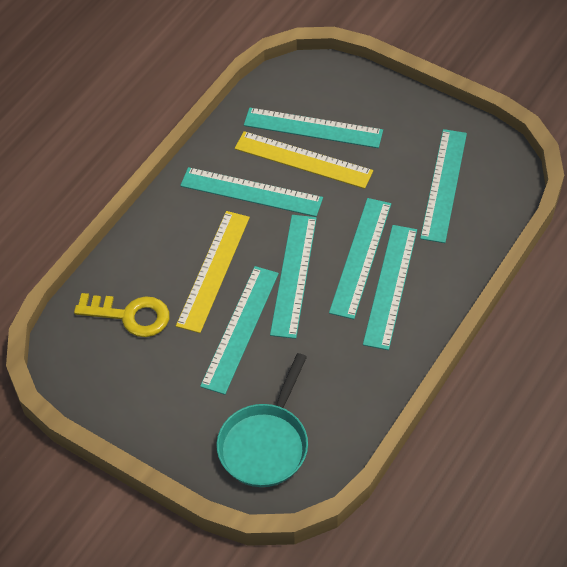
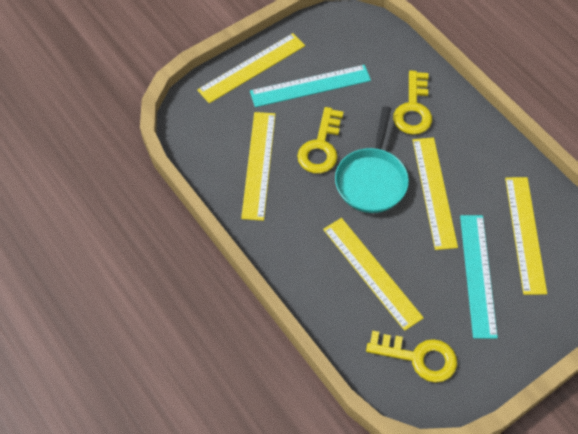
turquoise ruler: [180,167,323,217] [200,266,279,395] [244,108,383,148] [270,215,317,339] [329,198,391,319] [363,225,417,350] [420,129,467,243] = 7 -> [250,65,371,107] [460,215,498,339] = 2
yellow key: [74,293,169,337] = 1 -> [297,107,344,174] [366,330,457,383] [393,71,432,135] = 3
yellow ruler: [176,211,250,333] [235,131,373,189] = 2 -> [197,33,305,103] [241,112,276,221] [323,218,424,331] [413,137,458,250] [505,177,547,295] = 5

